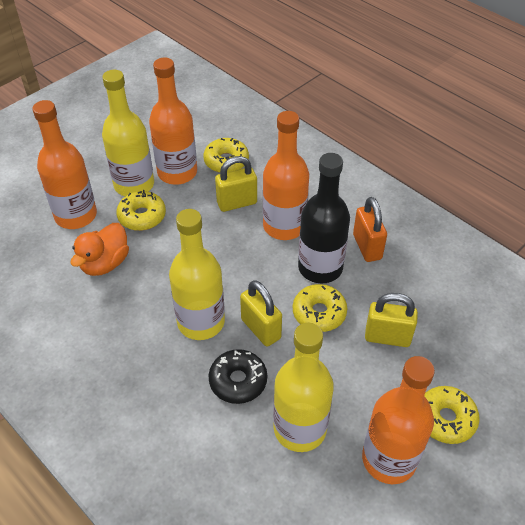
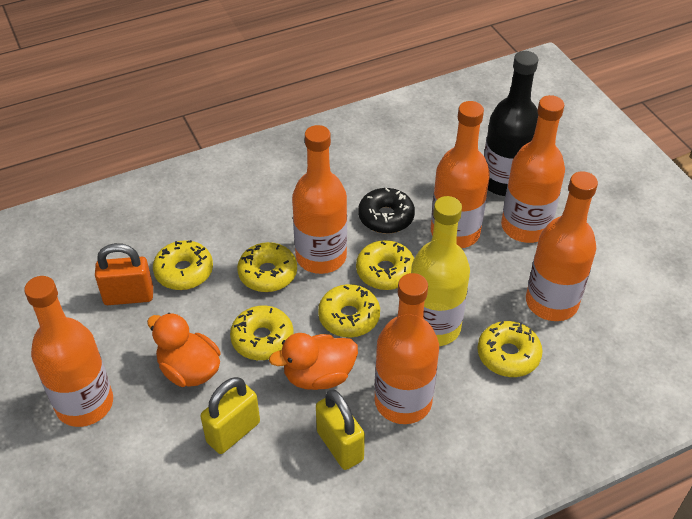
orange bottle: [32,100,97,229] [149,58,197,185] [263,111,309,240] [362,356,435,484] = 4 -> [24,276,113,427] [292,125,347,274] [375,273,439,424] [431,101,490,248] [501,95,565,243] [526,171,598,321] = 6
orange duck: [71,223,129,276] = 1 -> [147,313,221,387] [269,333,358,390] = 2
yellow bottle: [102,70,154,196] [169,209,225,340] [273,323,334,452] = 3 -> [411,196,470,346] = 1
yellow donut: [116,190,166,231] [203,138,249,173] [293,284,348,332] [424,386,480,444] = 4 -> [153,240,213,290] [230,306,294,360] [237,242,297,292] [318,284,380,337] [356,240,414,290] [477,321,543,377] = 6
yellow padlock: [215,156,257,212] [240,280,282,347] [365,293,418,347] = 3 -> [200,377,260,454] [316,389,365,470] = 2

